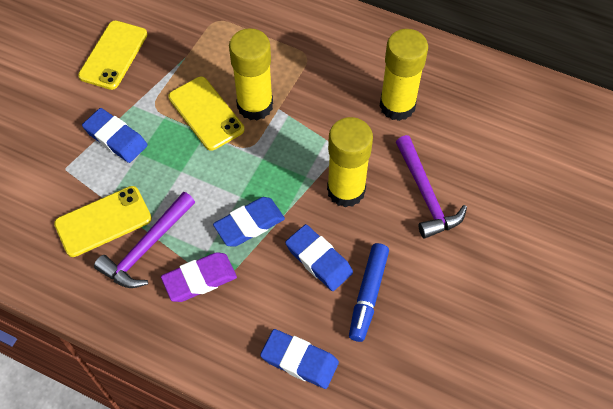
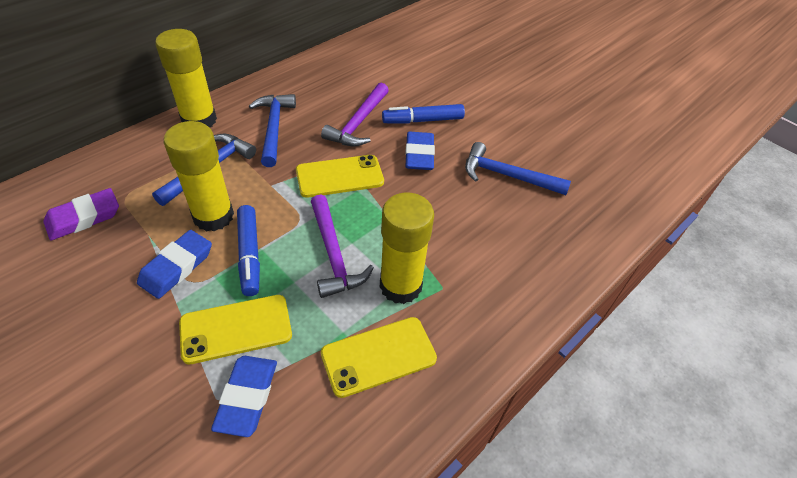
blue eraser: [82,108,148,163] [213,197,285,247] [260,329,339,389] [285,224,353,291] = 4 -> [137,230,212,299] [211,356,277,437] [405,132,435,170] = 3
blue hammer: none = 0 -> [152,134,256,206] [249,94,296,167] [465,142,571,195] = 3
blue marker: [349,243,389,342] = 1 -> [237,205,260,296] [382,104,465,124] = 2

